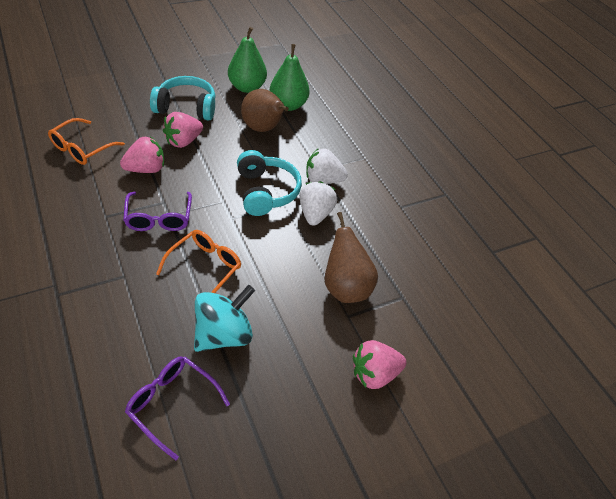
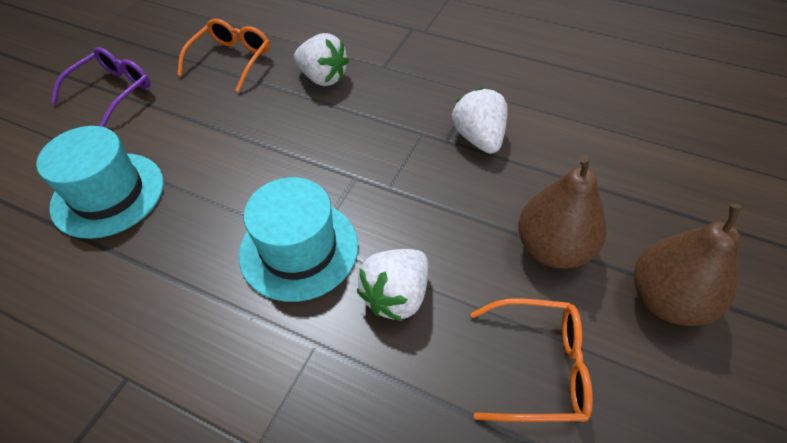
green pear: [228,27,267,93] [270,44,310,111] = 2 -> none = 0
pink strawberry: [120,137,164,173] [163,112,203,148] [353,340,406,389] = 3 -> none = 0
purple glasses: [123,192,192,231] [125,356,230,461] = 2 -> [51,47,150,127] = 1
turquoise hat: none = 0 -> [36,126,164,239] [239,177,358,302] = 2
turquoise headphones: [150,76,216,120] [237,150,302,216] = 2 -> none = 0
turquoise spinning top: [194,285,255,352] = 1 -> none = 0
white strawberry: [299,181,337,226] [306,148,348,184] = 2 -> [294,33,349,86] [357,249,428,322] [452,88,508,154] = 3

